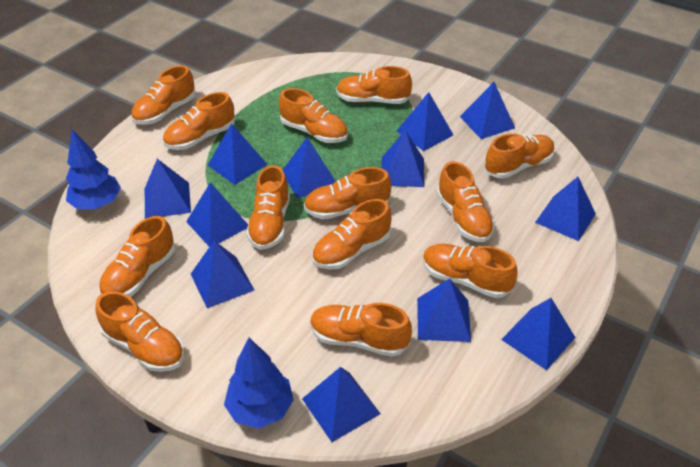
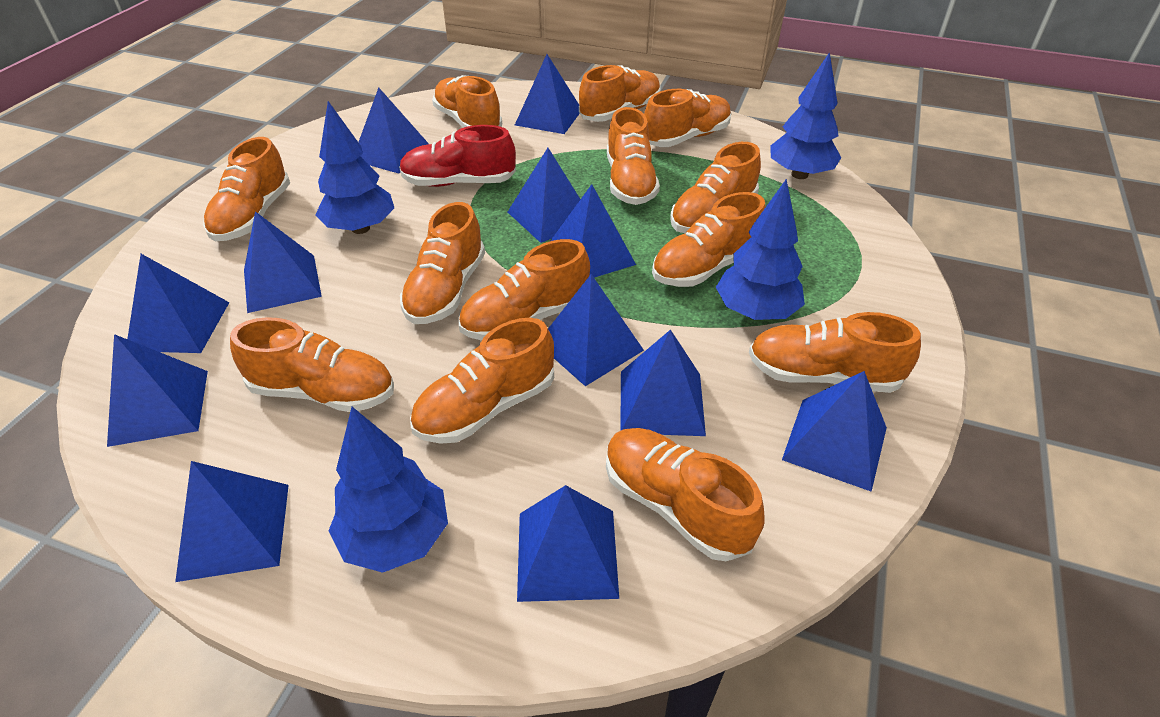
blue tree: [66,130,121,209] [224,338,294,429] = 2 -> [315,101,394,234] [329,407,448,573] [716,179,805,320] [771,52,841,179] = 4
red shoe: none = 0 -> [399,125,516,187] = 1

